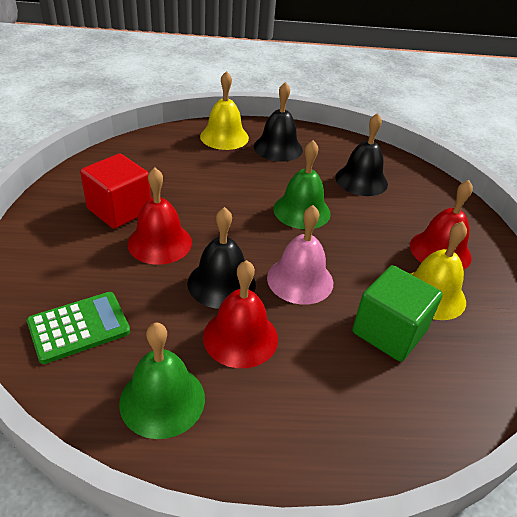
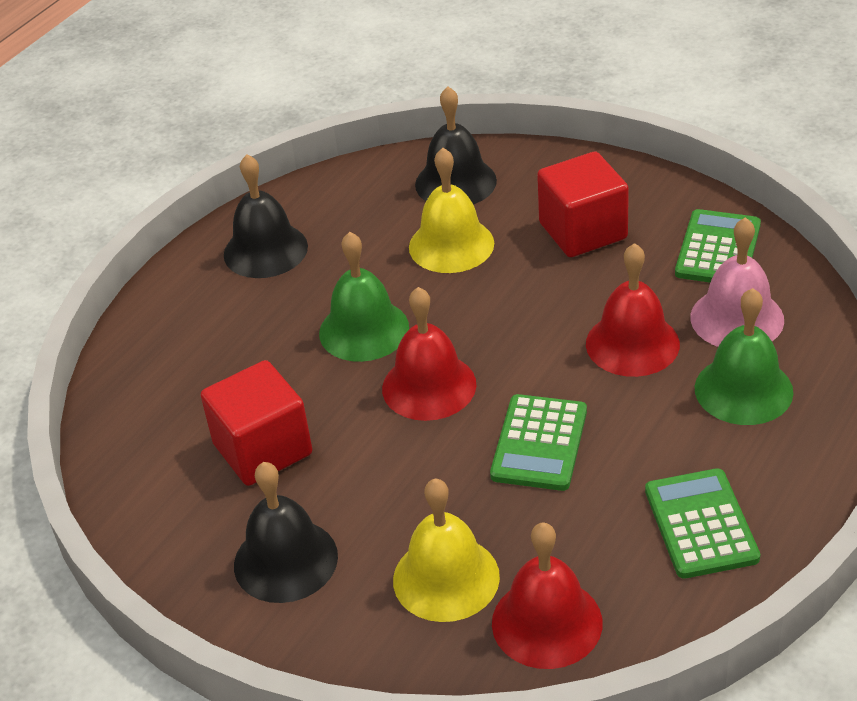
green calculator: [27,292,130,364] = 1 -> [490,394,587,491] [645,468,760,579] [675,209,761,283] = 3
green cube: [352,265,443,362] = 1 -> none = 0
red cube: [80,154,151,229] = 1 -> [200,360,312,486] [537,152,629,257] = 2

